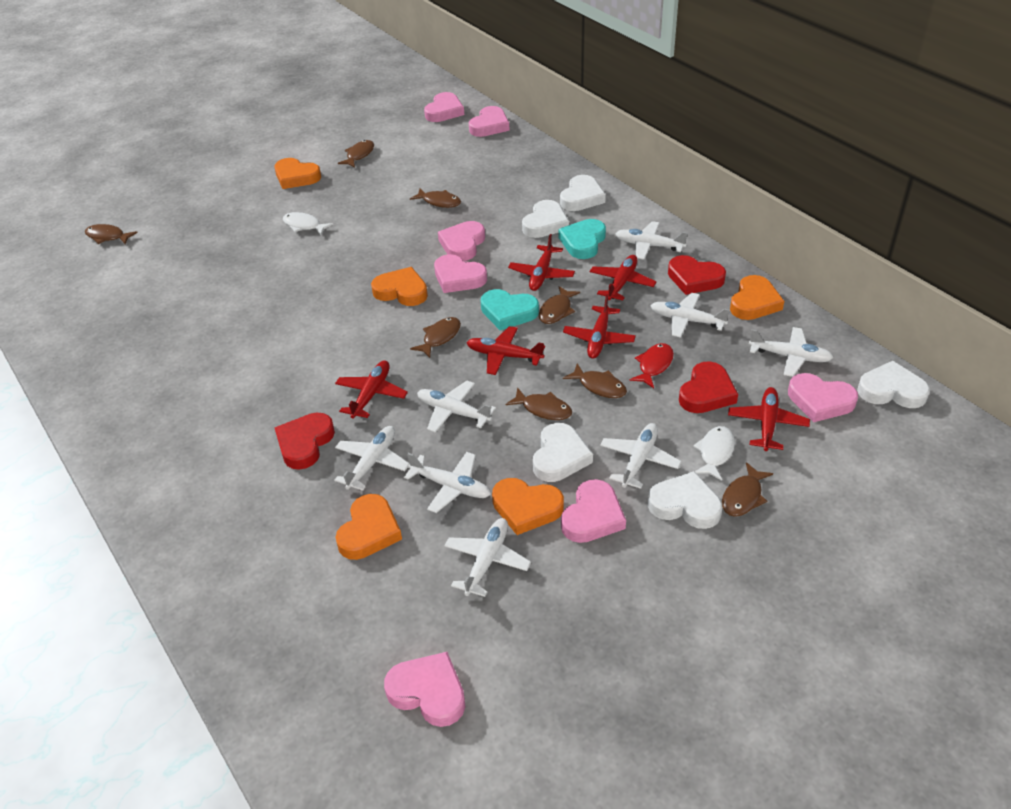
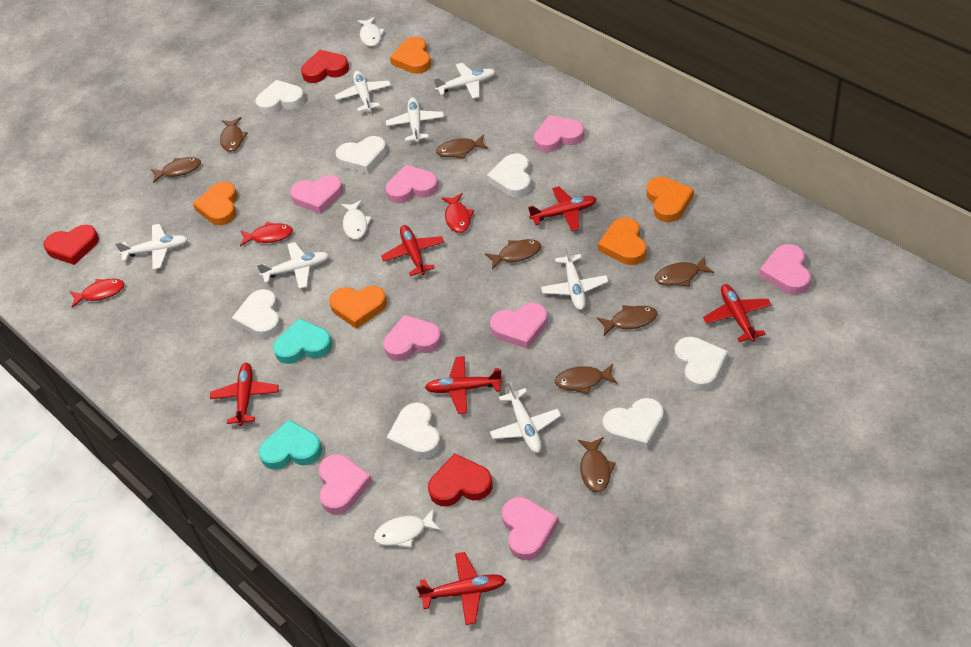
pink heart: [384,652,465,727] [424,92,464,122] [434,254,487,293] [438,221,485,261] [469,106,510,137] [561,479,626,543] [788,373,858,422] = 7 -> [290,175,343,214] [318,454,372,514] [383,315,442,361] [386,165,438,203] [490,303,548,349] [502,497,559,560] [534,115,584,152] [759,244,811,294] = 8
red fish: [629,343,674,388] = 1 -> [70,278,124,308] [240,222,293,247] [441,193,474,233] = 3
white fish: [283,212,334,235] [693,426,735,481] = 2 -> [341,200,372,239] [357,17,385,47] [374,508,441,548] = 3
white heart: [522,200,569,238] [533,423,593,482] [560,175,606,211] [648,471,722,529] [857,361,930,408] = 5 -> [232,289,281,338] [255,80,305,114] [336,136,387,173] [387,402,441,459] [487,154,531,197] [603,398,664,450] [674,337,728,391] = 7
white plane: [334,426,410,491] [404,452,491,513] [417,381,496,433] [444,518,531,597] [600,423,681,489] [615,221,688,260] [650,293,730,338] [749,327,834,377] = 8 -> [115,224,188,270] [257,242,329,289] [335,71,391,112] [386,98,444,142] [434,63,496,99] [490,381,561,453] [541,245,608,310] = 7

